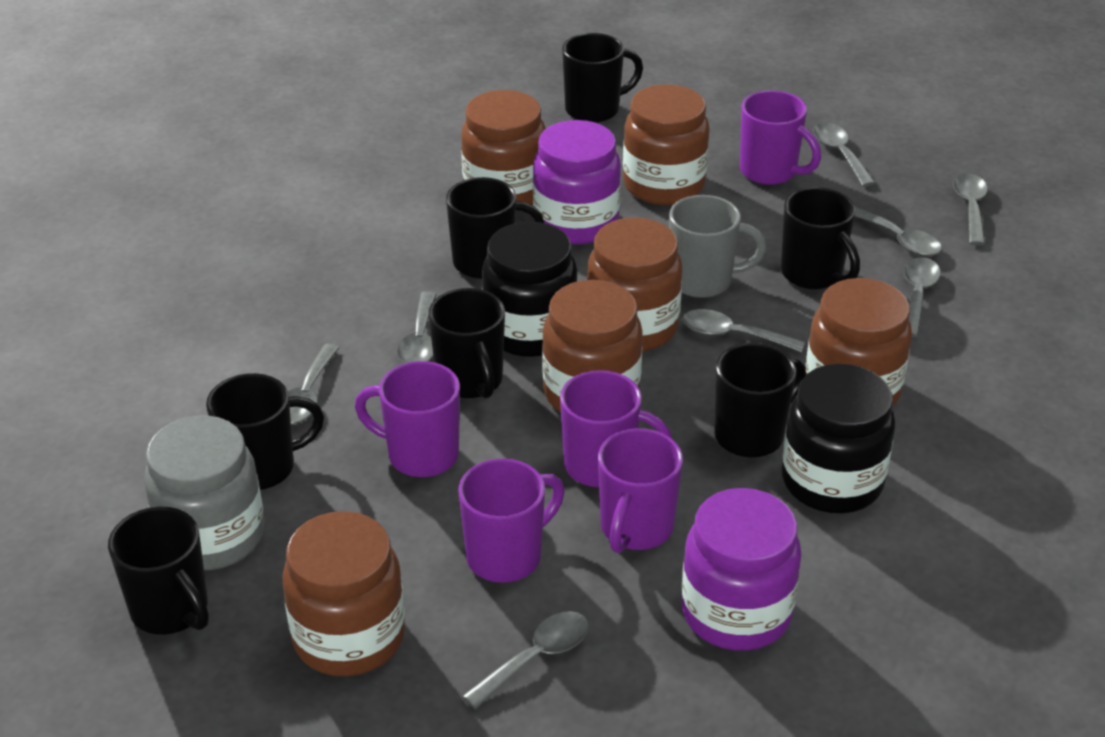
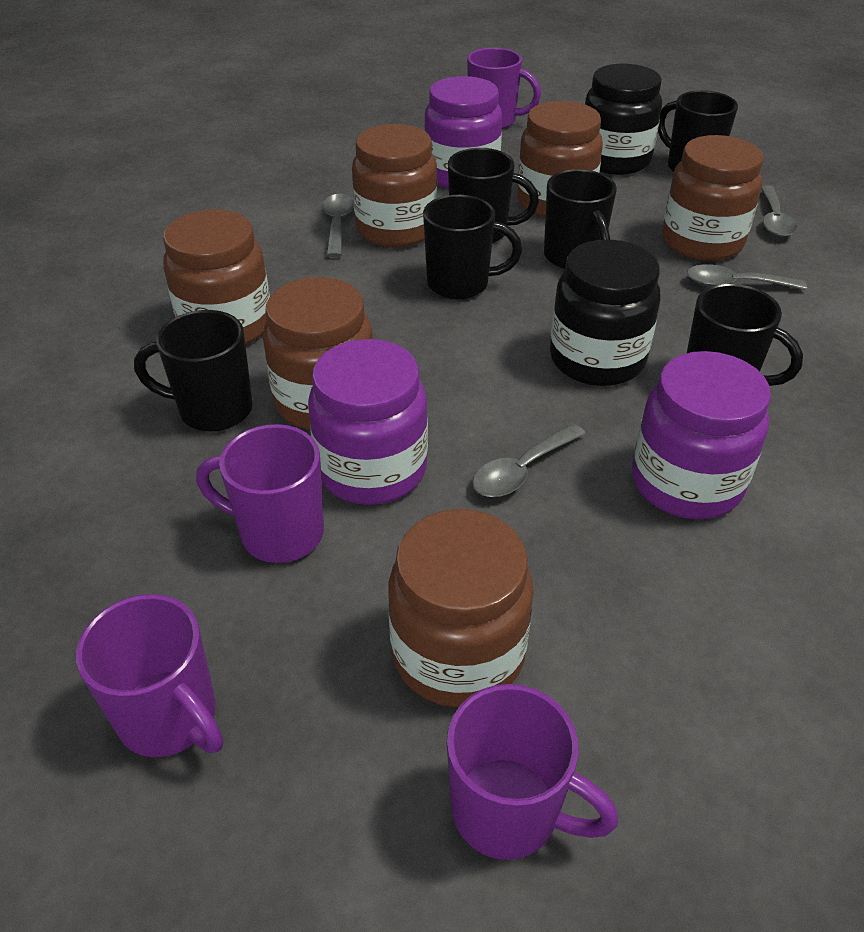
black mug: [108,507,209,635] [206,373,324,490] [428,288,505,399] [446,177,544,279] [562,33,643,123] [715,343,806,458] [781,187,860,289] = 7 -> [134,310,253,432] [423,195,522,300] [448,148,539,243] [544,169,617,269] [658,90,738,172] [687,284,803,386] = 6
grey jar: [144,415,264,570] = 1 -> none = 0
grey mug: [669,195,767,298] = 1 -> none = 0
grey spoon: [288,344,340,424] [397,291,437,364] [463,611,589,709] [683,309,805,352] [813,122,875,187] [855,207,942,256] [904,257,940,337] [953,173,988,245] = 8 -> [322,194,354,257] [472,424,586,497] [687,264,807,290] [761,185,797,237] = 4
purple jar: [533,120,621,245] [681,488,802,651] = 2 -> [308,339,428,505] [424,76,502,188] [632,351,771,519] = 3
purple mug: [355,361,460,477] [458,458,564,583] [560,370,672,487] [598,428,683,553] [740,90,821,185] = 5 -> [76,594,223,757] [196,424,324,563] [446,684,618,860] [467,48,541,129] = 4

